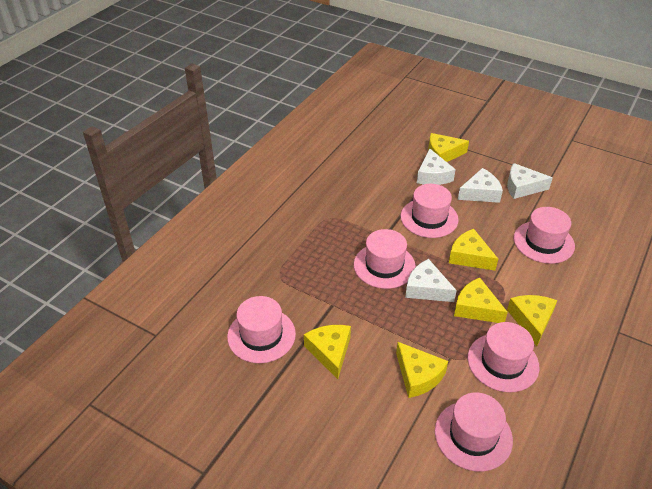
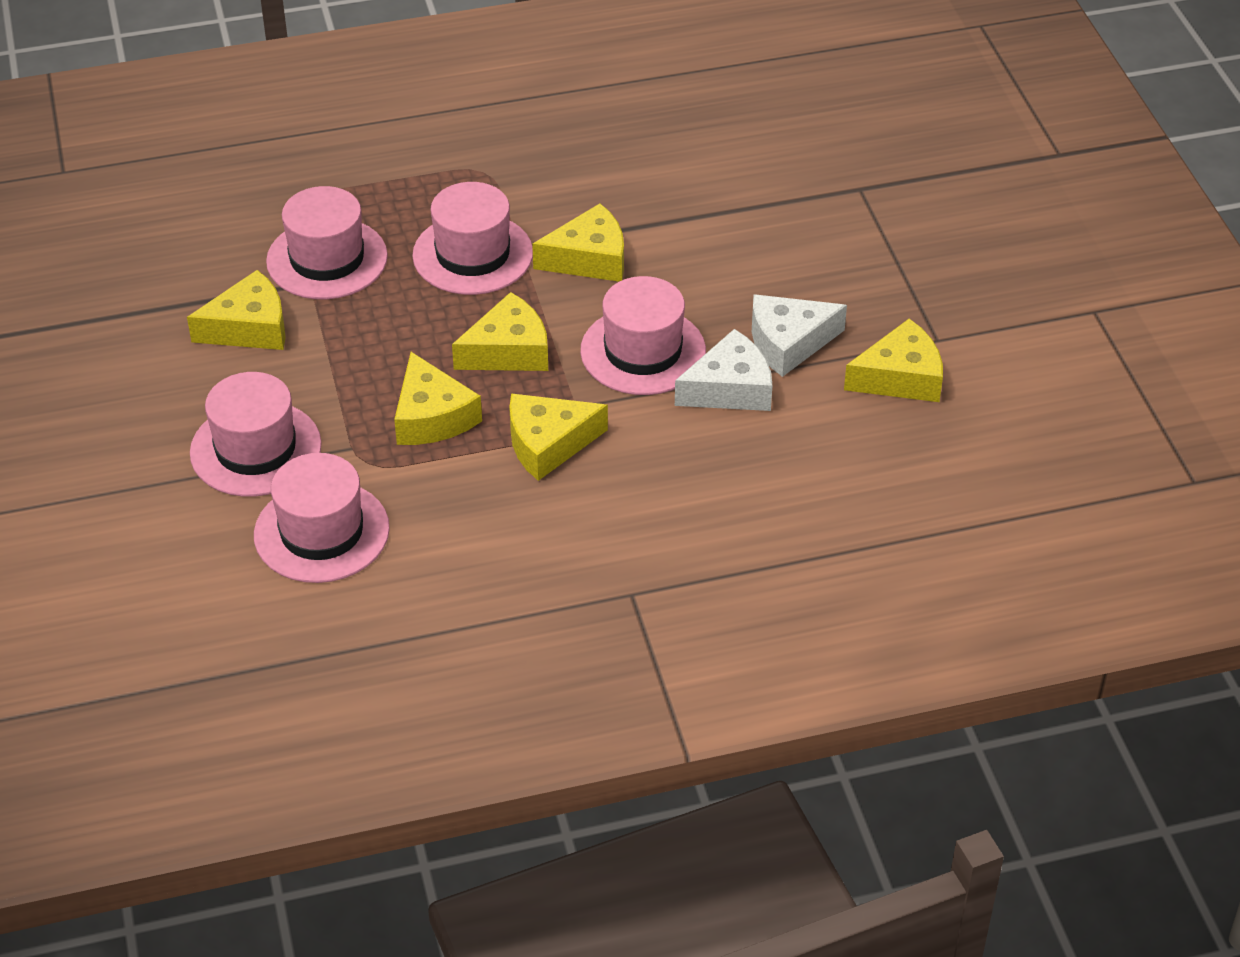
pink hat: [227,296,296,363] [354,229,416,289] [400,184,458,238] [435,393,513,472] [468,322,540,392] [514,207,575,264] = 6 -> [190,372,322,497] [254,453,390,583] [266,186,388,299] [412,182,533,295] [580,276,706,395] = 5
white cheese: [405,259,457,302] [417,149,456,185] [458,168,503,203] [507,163,553,199] = 4 -> [675,329,772,411] [752,294,847,377] = 2

